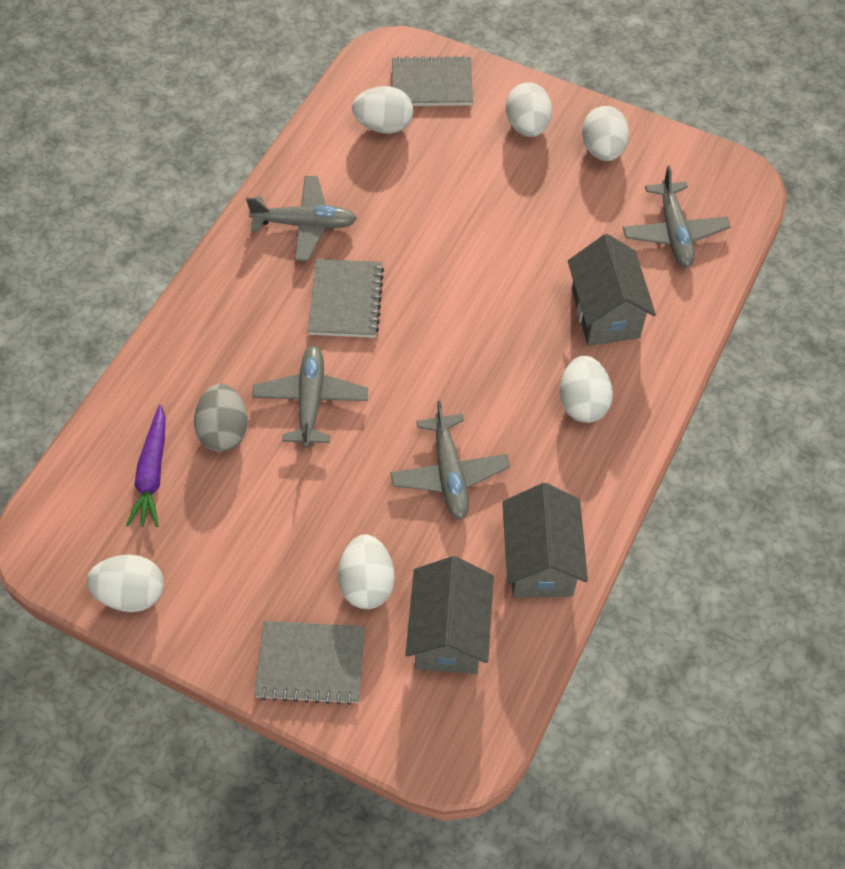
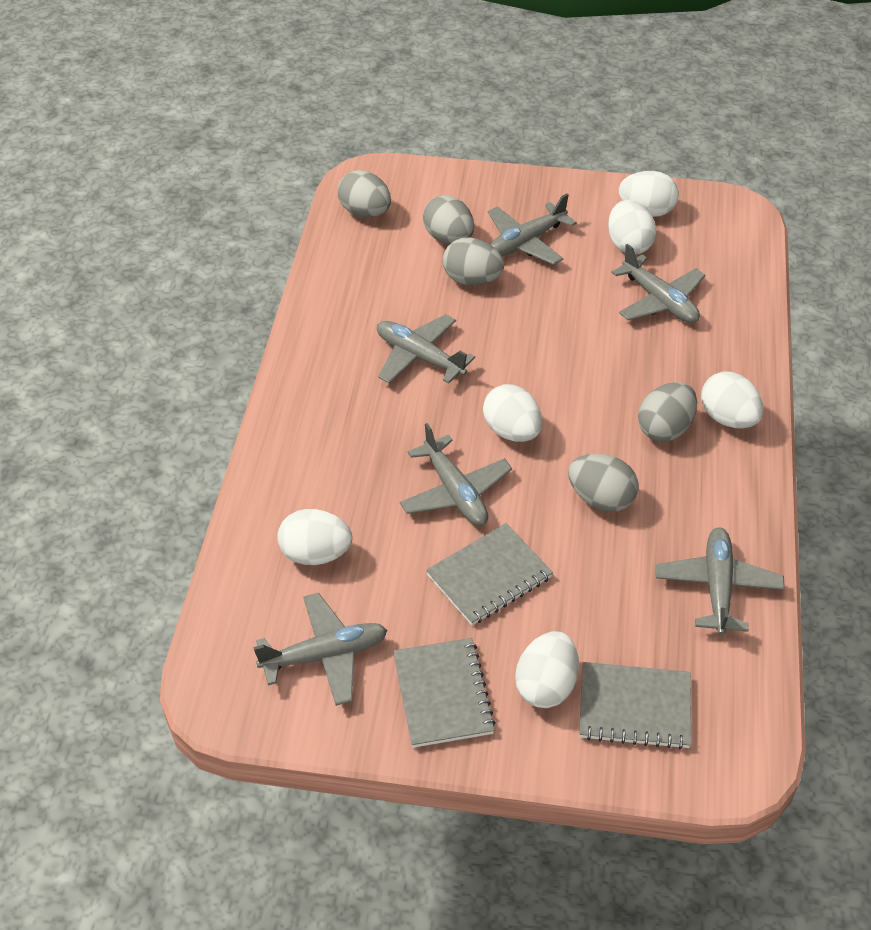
grey egg: [194,384,247,452] = 1 -> [338,170,391,218] [423,195,474,244] [443,237,504,285] [568,454,639,512] [638,382,697,442] = 5
grey house: [405,556,494,674] [502,483,588,598] [568,234,656,346] = 3 -> none = 0
grey plane: [246,176,357,261] [252,346,368,448] [390,401,510,520] [623,166,731,267] = 4 -> [253,593,387,706] [377,314,475,384] [400,423,512,526] [488,193,577,265] [612,244,705,323] [656,527,785,635] = 6
purple carrot: [126,404,166,527] = 1 -> none = 0

